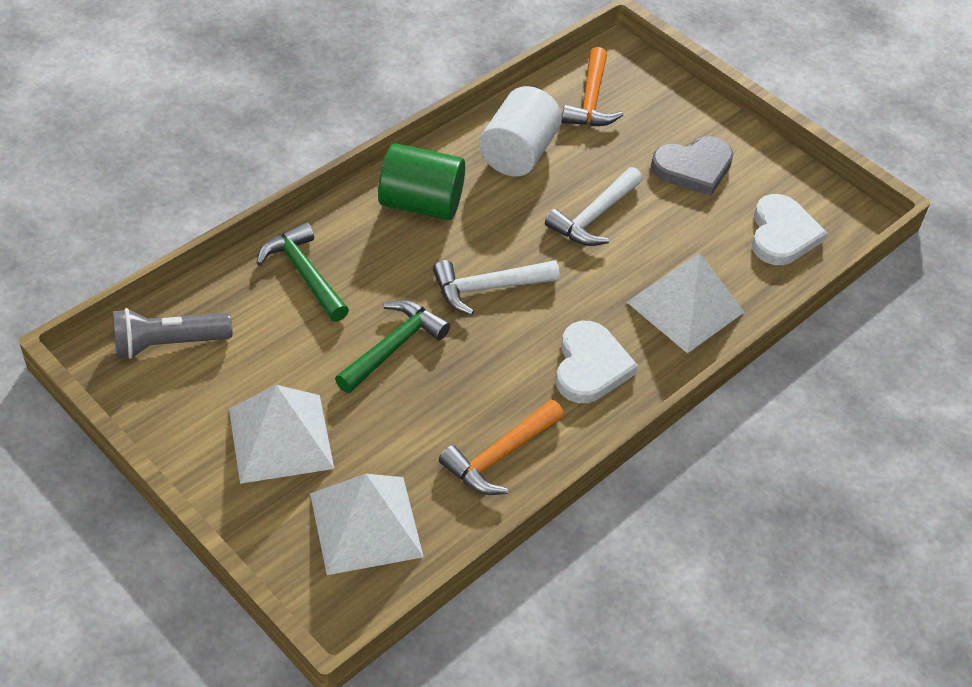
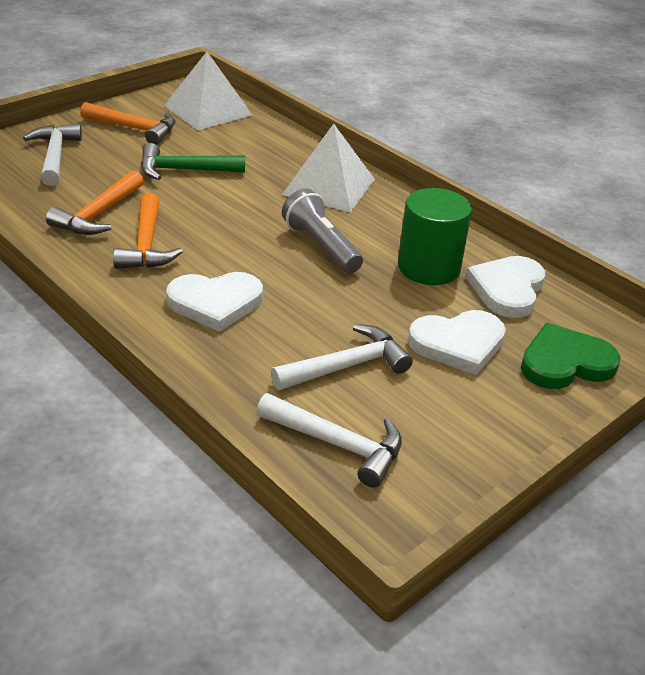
green hammer: [257,222,349,322] [335,300,450,393] = 2 -> [141,143,245,180] = 1
green heart: none = 0 -> [521,323,620,389] = 1
grey heart: [651,136,734,196] = 1 -> none = 0
orange hammer: [439,400,564,495] [561,47,623,126] = 2 -> [46,170,144,235] [80,102,175,145] [113,193,183,269] = 3
white cylinder: [479,86,562,177] = 1 -> none = 0
white hammer: [433,260,560,315] [545,167,643,246] = 2 -> [23,124,82,186] [256,393,402,488] [271,324,413,390] = 3
white heart: [556,321,638,403] [752,194,827,265] = 2 -> [166,272,263,332] [408,310,506,375] [466,256,545,318] = 3
white pyramid: [229,385,334,484] [310,474,424,575] [627,253,744,353] = 3 -> [164,52,252,130] [282,124,375,212] = 2

